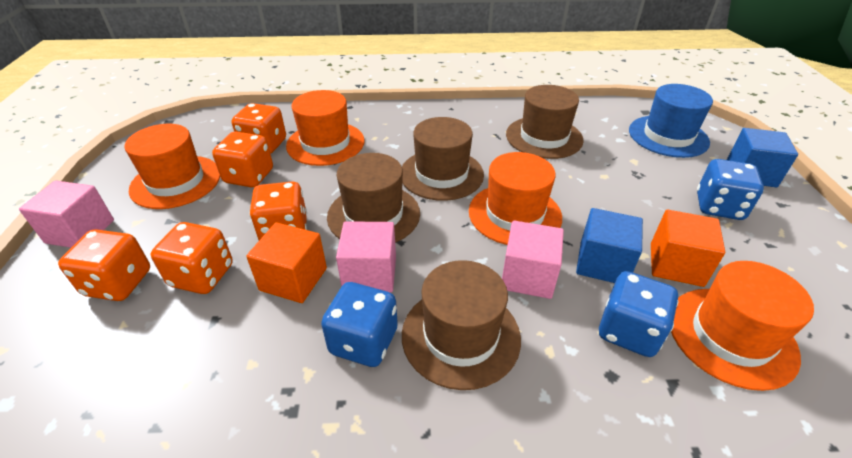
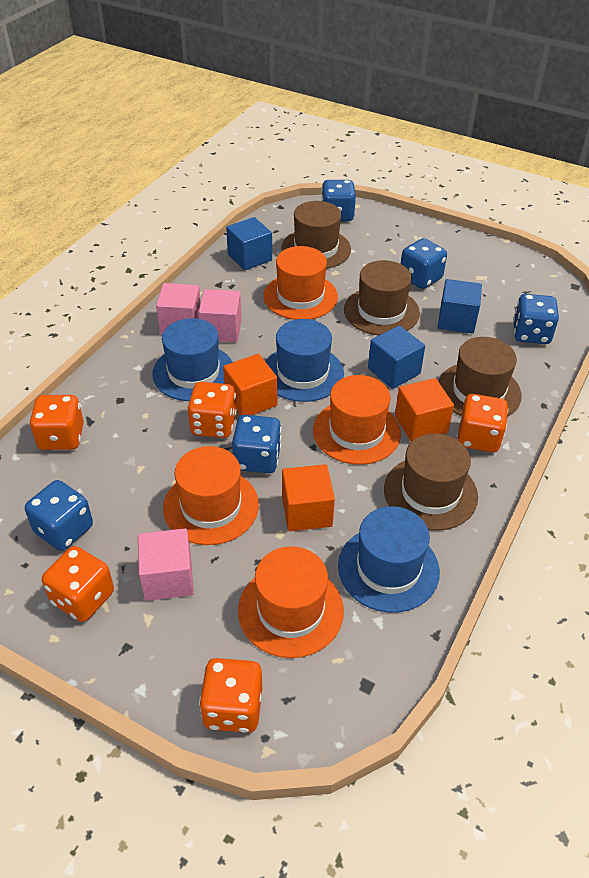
blue cube: [576,208,643,283] [727,128,798,187] = 2 -> [226,217,272,270] [368,325,425,389] [438,279,482,334] = 3
blue dice: [321,282,398,367] [599,271,678,357] [697,159,764,220] = 3 -> [25,480,93,551] [232,415,281,473] [322,180,356,221] [401,238,447,289] [513,294,559,344] = 5
blue hat: [629,84,713,158] = 1 -> [152,318,233,401] [265,319,344,402] [338,506,440,613] = 3
orange cube: [246,222,327,303] [651,210,725,287] = 2 -> [223,354,277,416] [282,464,335,531] [395,378,454,442] = 3

